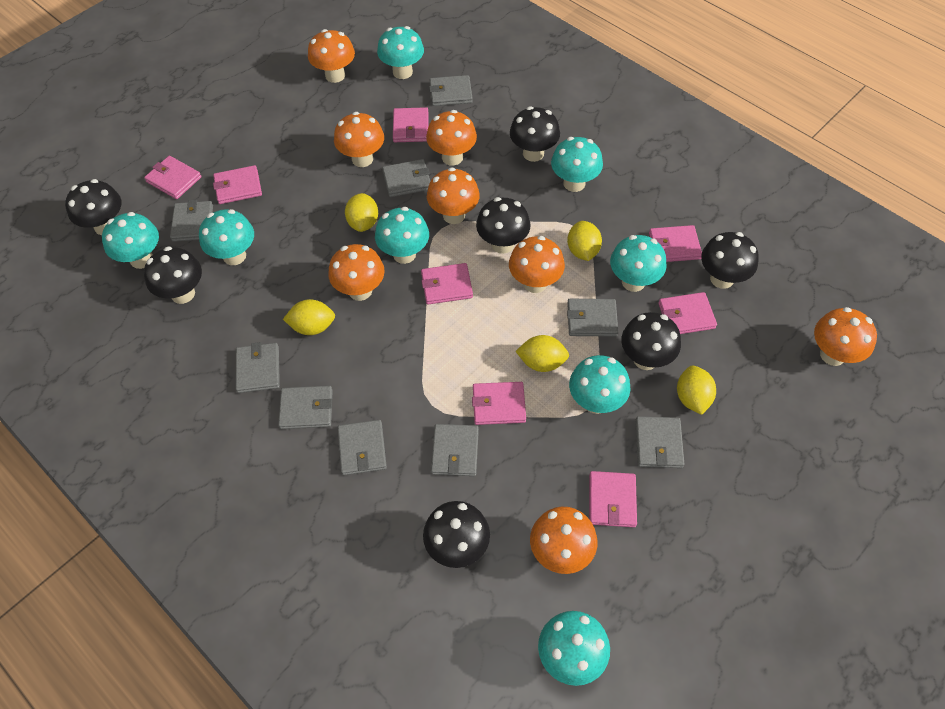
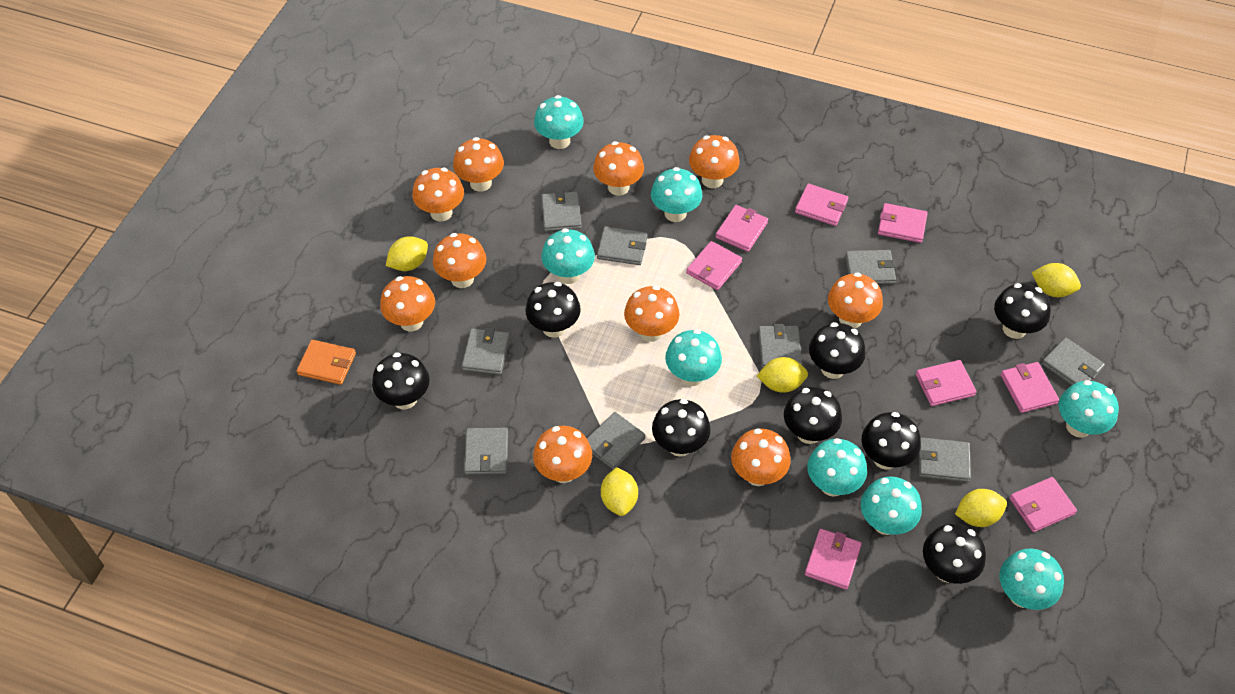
black mushroom: [65,179,121,235] [144,246,202,304] [423,501,490,568] [476,197,530,254] [510,106,560,162] [621,312,681,370] [701,232,759,289] = 7 -> [372,352,429,410] [525,282,581,338] [652,399,711,457] [784,387,842,444] [809,322,866,379] [862,412,921,470] [923,523,986,584] [994,283,1051,339] = 8
orange mushroom: [308,29,355,83] [328,244,385,301] [334,112,384,167] [426,110,477,165] [427,167,480,224] [509,236,565,293] [530,507,597,574] [814,307,877,366] = 8 -> [380,276,435,331] [412,168,464,221] [433,233,486,288] [453,137,504,192] [533,426,592,483] [593,141,644,196] [624,286,679,342] [689,135,740,188] [731,429,791,486] [828,272,883,328] = 10
orange wallet: none = 0 -> [297,340,356,385] = 1

